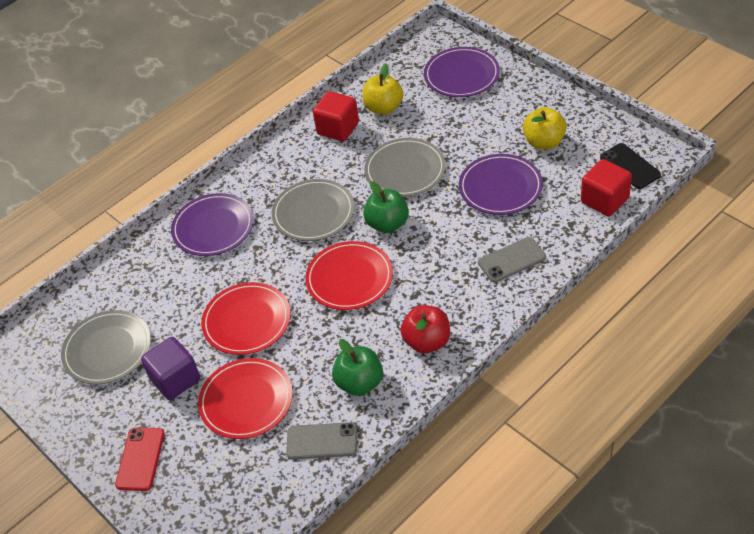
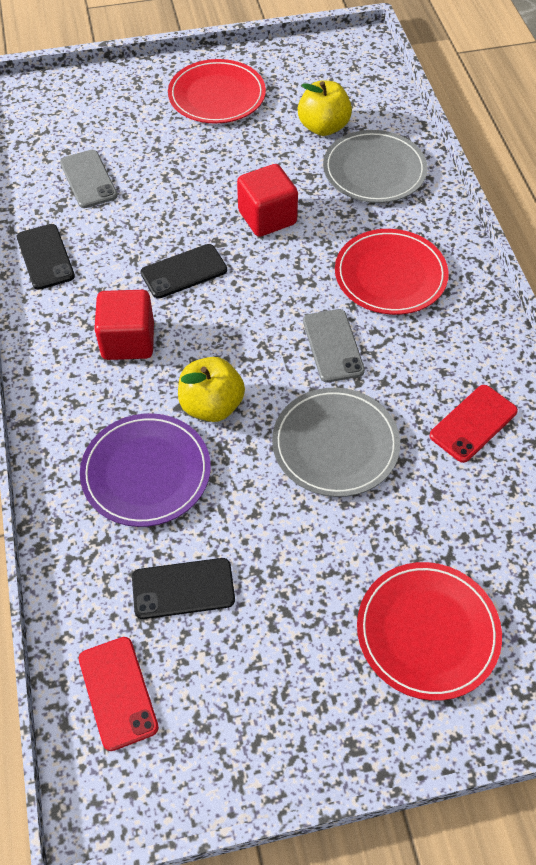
black phone: [600,143,661,189] = 1 -> [17,224,75,290] [132,558,235,619] [141,244,227,298] = 3
green apple: [332,339,383,396] [363,181,409,233] = 2 -> none = 0
grey plate: [61,310,151,385] [272,179,355,241] [364,138,446,197] = 3 -> [272,388,400,497] [323,130,428,203] = 2
purple cube: [141,337,200,400] = 1 -> none = 0
purple plate: [171,193,254,256] [424,47,500,97] [459,154,543,215] = 3 -> [80,413,211,527] = 1
red apple: [400,305,450,353] = 1 -> none = 0
red phone: [115,427,165,491] = 1 -> [79,637,159,751] [430,385,518,463] = 2

